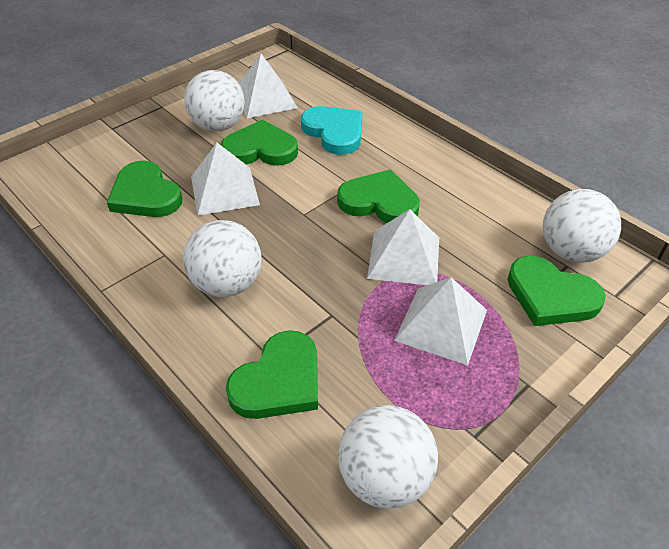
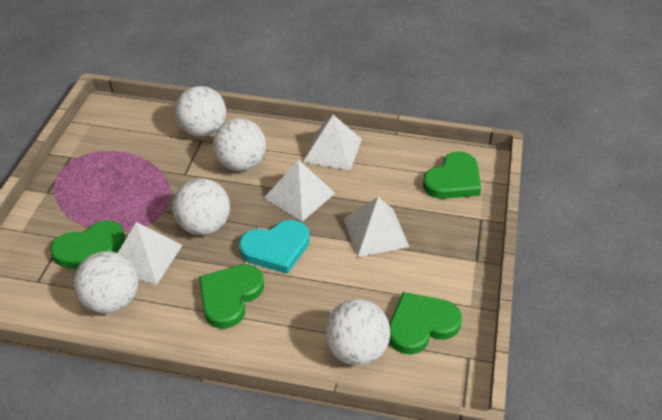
green heart: [107,161,182,217] [221,120,298,166] [226,330,318,419] [337,169,420,223] [507,256,606,326] = 5 -> [50,220,125,270] [199,264,264,329] [389,292,462,355] [423,151,481,199] = 4
white ball: [183,220,261,297] [184,70,245,132] [338,405,438,509] [543,189,621,263] = 4 -> [74,251,138,314] [172,178,230,235] [175,86,226,137] [213,118,266,171] [325,299,390,365] = 5

